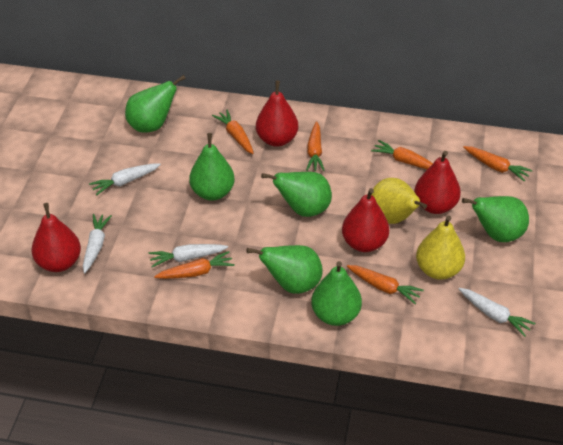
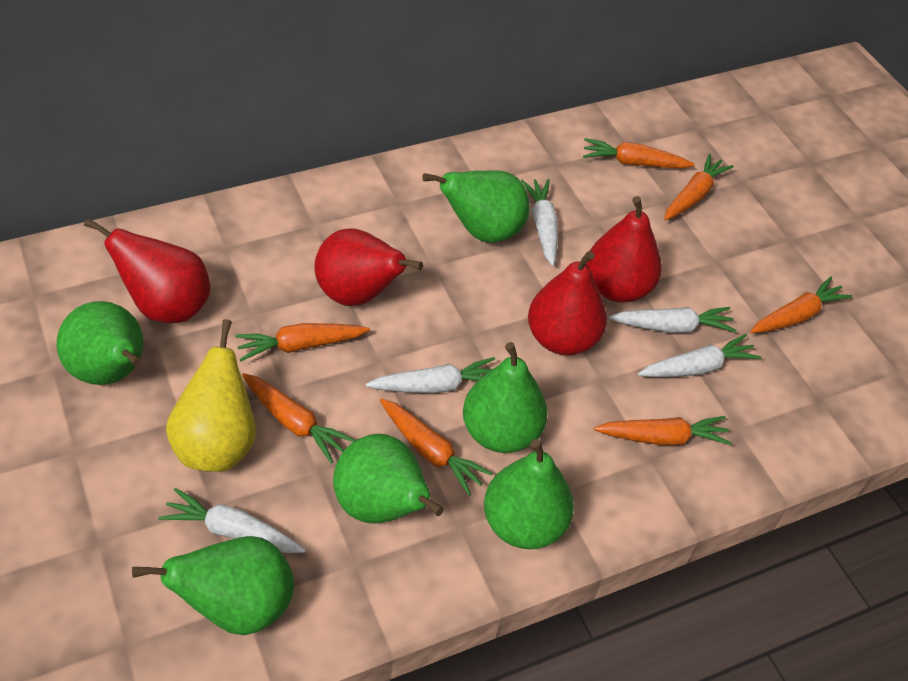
orange carrot: [154,251,235,279] [212,110,254,154] [306,121,325,171] [347,265,424,304] [371,140,433,169] [463,146,533,181] = 6 -> [235,323,370,361] [242,373,355,463] [380,398,493,496] [583,138,695,168] [594,416,732,446] [664,154,734,220] [750,276,852,333] = 7
white carrot: [83,214,112,273] [89,163,161,195] [149,244,228,267] [459,288,535,337] = 4 -> [158,488,306,553] [366,357,495,394] [521,179,558,266] [609,307,736,333] [638,334,761,377] = 5
yellow pear: [371,178,427,224] [416,215,465,280] = 2 -> [166,319,256,472] = 1

